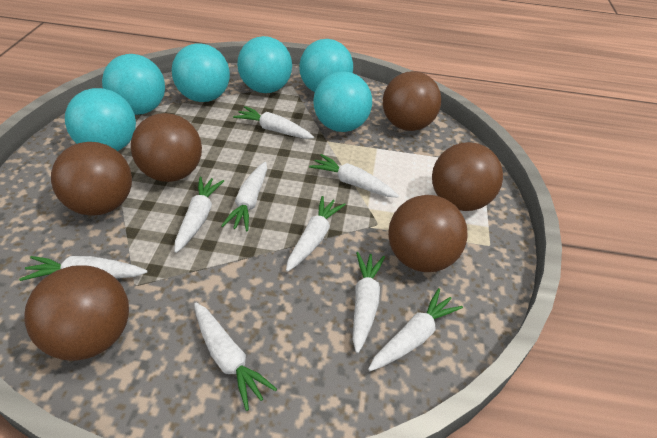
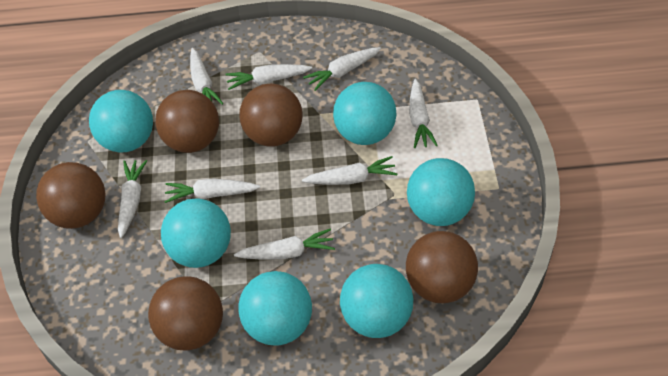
brown ball: [24,265,129,361] [51,142,132,216] [131,113,202,182] [383,71,441,131] [388,195,468,272] [432,142,503,211] = 6 -> [36,162,105,229] [148,276,223,351] [155,90,219,153] [239,83,303,147] [406,231,478,303] = 5
white carrot: [19,256,147,281] [175,177,224,253] [194,303,277,411] [221,162,267,231] [233,106,314,139] [286,196,346,272] [309,154,399,198] [353,252,385,353] [368,288,463,371] = 9 -> [118,160,147,238] [164,178,260,203] [190,48,223,105] [225,64,312,90] [234,228,335,260] [302,156,398,185] [303,47,381,91] [409,79,438,148] = 8

